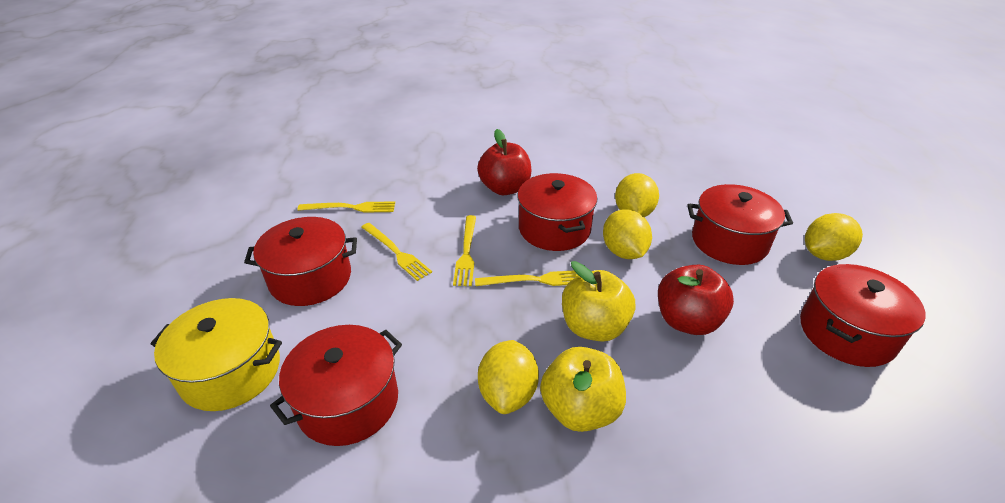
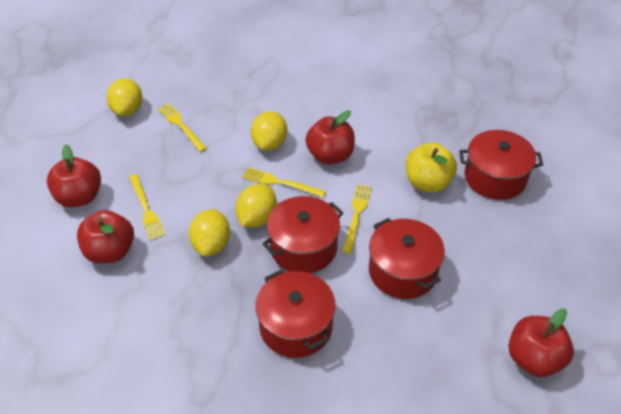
red apple: [477,129,532,195] [658,265,734,335] = 2 -> [47,144,101,207] [77,210,134,264] [306,110,355,165] [509,309,574,377] = 4
red pot: [244,217,357,306] [270,325,402,446] [517,173,597,251] [687,184,793,265] [800,264,926,367] = 5 -> [255,270,336,358] [262,196,343,273] [369,218,445,299] [459,130,543,200] = 4
yellow apple: [540,347,626,432] [562,261,635,341] = 2 -> [406,143,457,192] = 1
yellow pot: [150,298,282,411] = 1 -> none = 0

